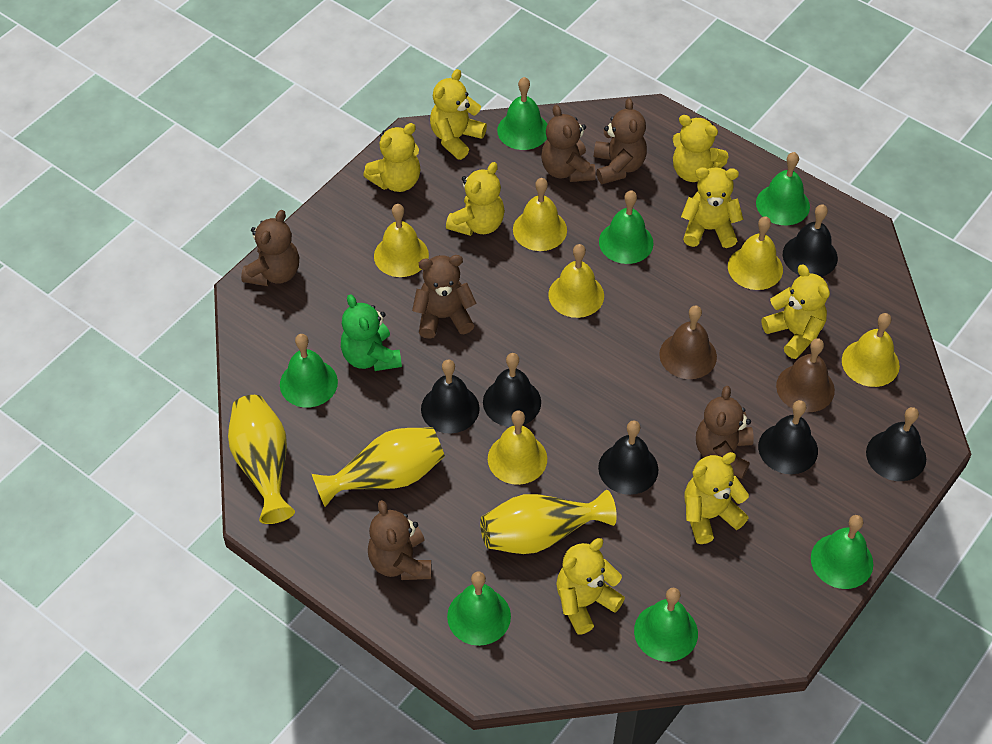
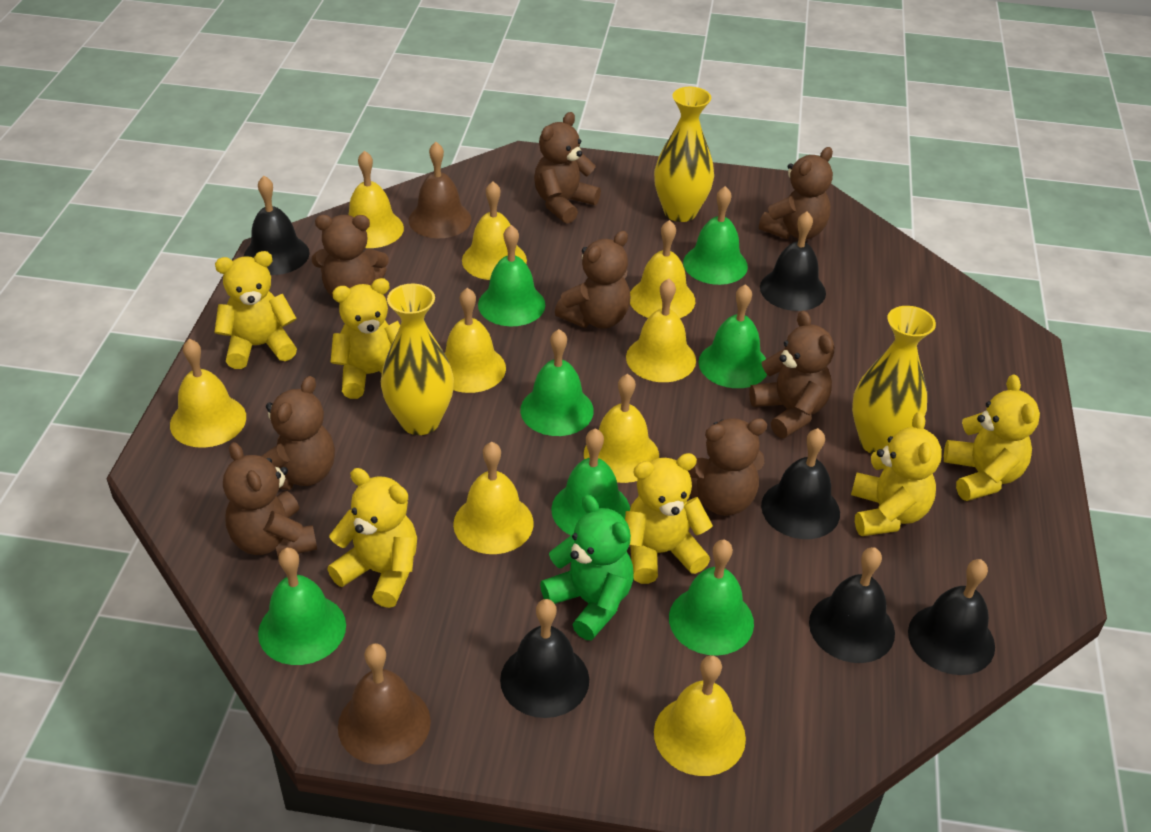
brown teddy bear: [241,210,299,286] [368,500,432,580] [412,255,476,339] [541,105,596,182] [594,98,647,184] [696,386,754,479] = 6 -> [223,442,317,558] [262,376,335,490] [312,215,389,298] [534,112,601,224] [555,231,630,328] [688,418,767,516] [749,311,834,438] [759,147,833,239] = 8
yellow bell: [374,204,429,277] [488,411,547,485] [513,178,567,251] [548,244,604,318] [728,216,783,290] [842,313,900,387] = 6 -> [170,339,246,448] [348,150,404,248] [444,288,506,393] [453,442,534,554] [462,181,527,280] [584,374,659,483] [626,278,696,382] [630,220,695,318] [654,655,746,776] = 9
yellow teddy bear: [363,123,420,192] [430,69,487,160] [446,162,505,236] [556,538,625,634] [673,115,729,182] [681,167,743,248] [685,452,749,544] [762,264,830,359] = 8 -> [215,251,297,369] [327,468,417,608] [330,278,400,399] [625,453,713,584] [851,412,942,536] [944,375,1040,501] = 6

